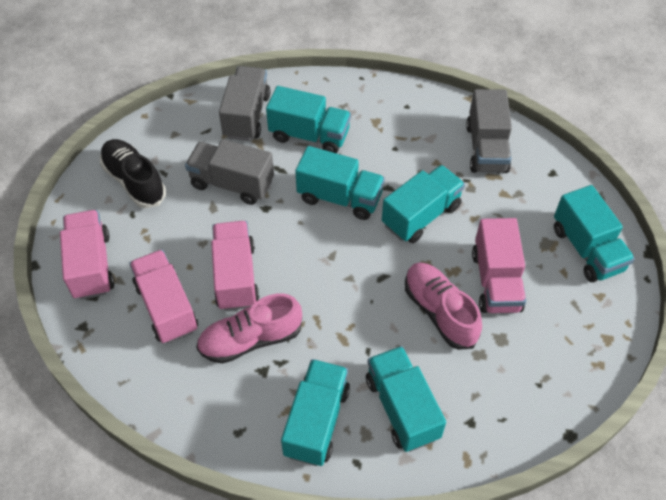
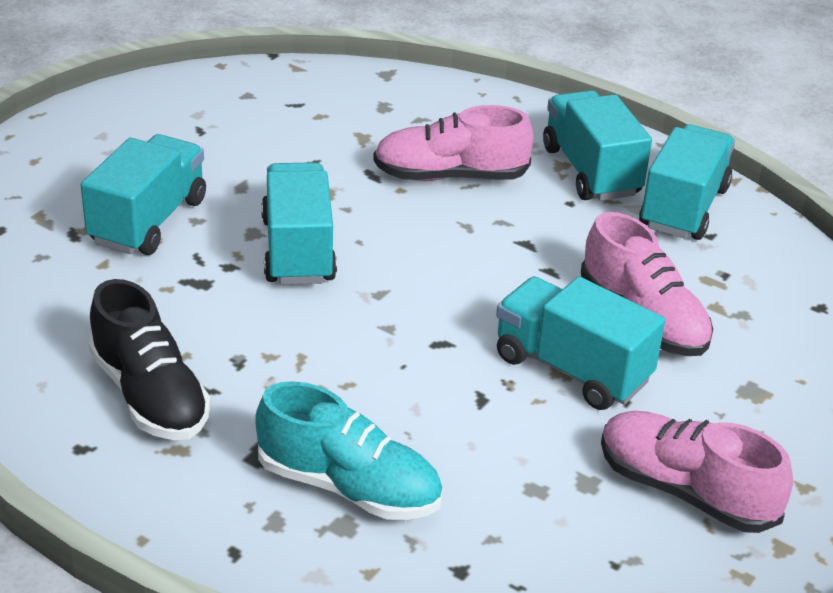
grey truck: [185,139,274,205] [219,66,270,141] [466,89,512,173] = 3 -> none = 0
pink shoe: [196,293,302,364] [405,262,482,350] = 2 -> [373,105,533,181] [581,212,713,356] [601,411,793,533] = 3
pink truck: [60,210,115,300] [129,250,198,344] [211,221,259,311] [472,218,526,313] = 4 -> none = 0
turquoise shoe: none = 0 -> [255,381,443,520] = 1
turquoise truck: [266,86,351,153] [281,359,350,466] [295,146,385,220] [366,346,446,452] [382,165,465,243] [554,185,635,282] = 6 -> [81,134,206,255] [261,162,337,285] [496,276,665,410] [543,90,652,201] [639,124,735,240] = 5

